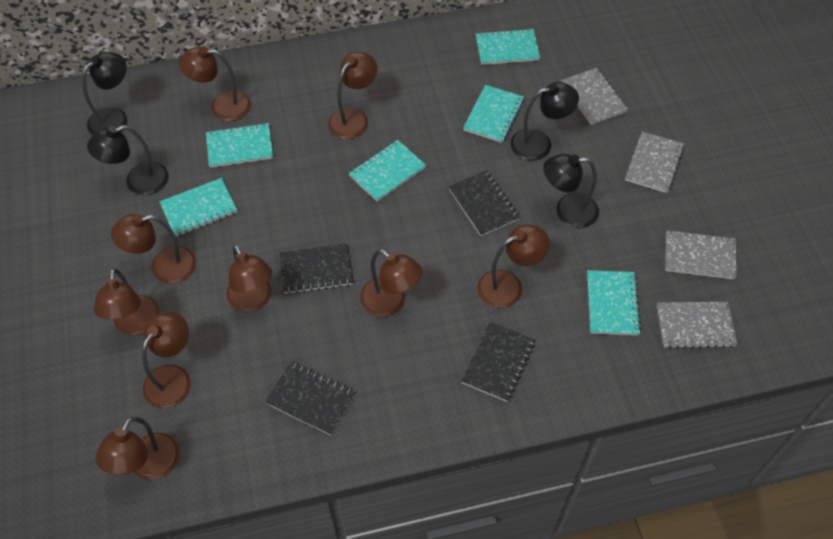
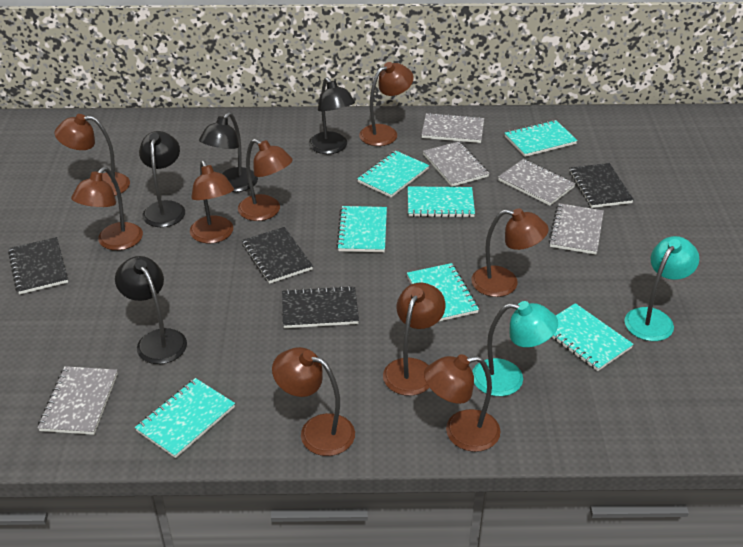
grey notebook: [561,68,628,125] [625,131,684,193] [657,302,737,348] [666,230,737,280] = 4 -> [38,366,118,435] [422,113,484,143] [423,141,490,187] [498,159,576,206] [549,203,604,254] = 5
turquoise lamp: none = 0 -> [472,301,558,396] [625,236,699,341] = 2
turquoise notebook: [159,178,238,236] [206,123,273,168] [349,140,426,202] [463,85,524,143] [476,28,540,65] [587,270,641,335] = 6 -> [135,378,235,458] [336,206,387,252] [357,151,429,197] [407,263,479,321] [408,186,475,217] [505,120,578,157] [552,303,634,371] = 7

